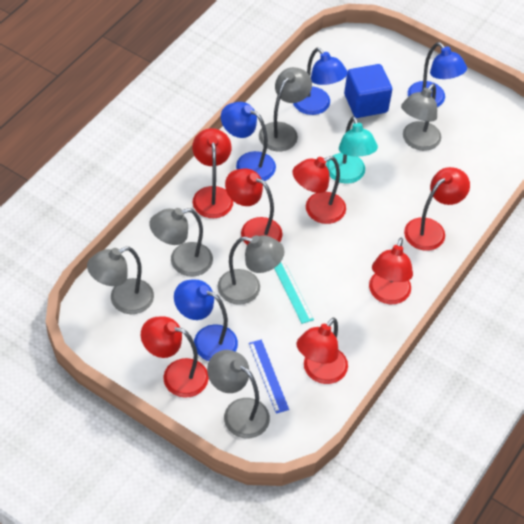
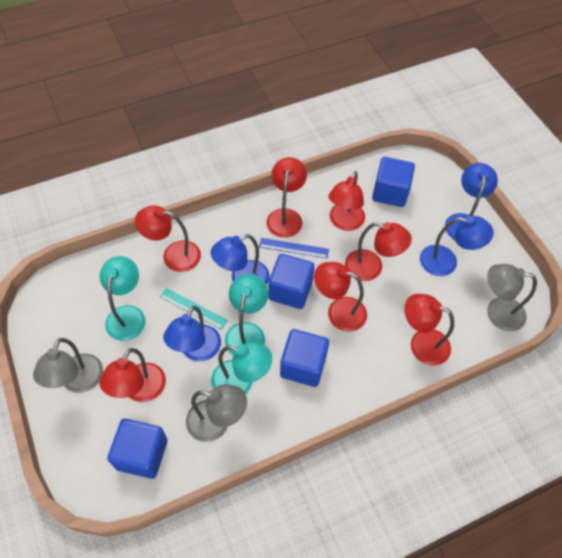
blue cube: [344,64,392,118] = 1 -> [107,419,168,479] [268,254,315,309] [280,329,329,387] [372,157,415,207] = 4
grey lamp: [87,247,154,314] [149,208,213,277] [207,350,270,438] [217,235,285,305] [259,67,312,152] [401,84,441,151] = 6 -> [33,338,103,393] [186,384,247,442] [487,264,537,331] = 3
turquoise lamp: [326,116,378,184] = 1 -> [100,256,146,341] [211,342,272,394] [225,274,269,355] = 3

